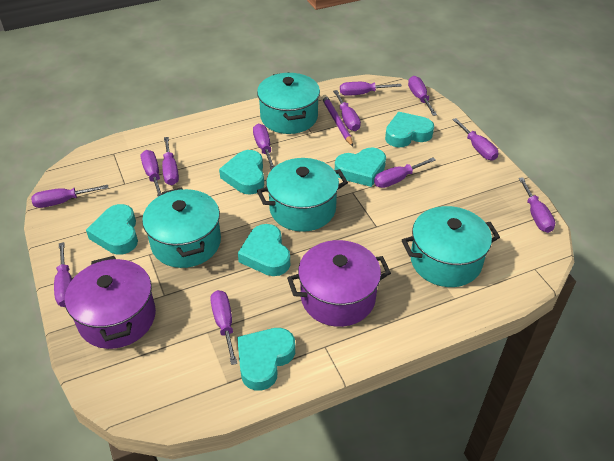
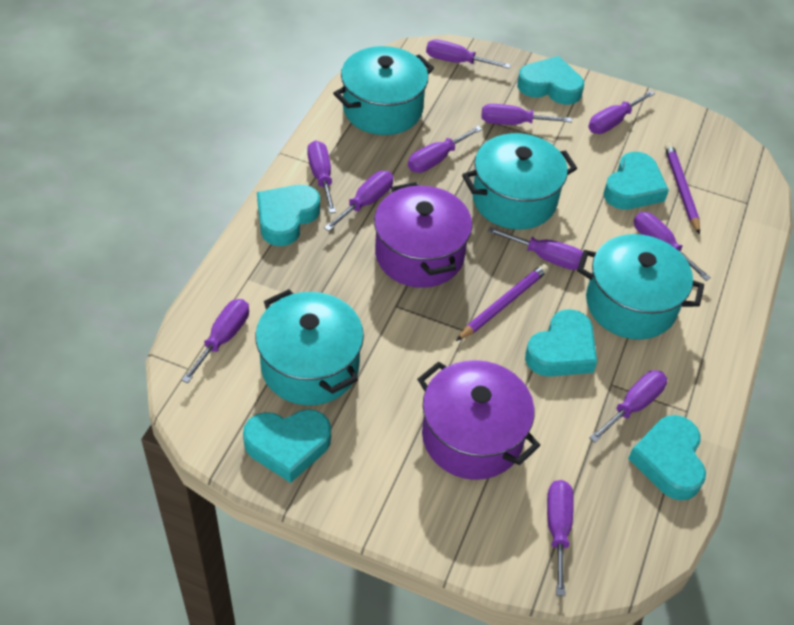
purple pencil: [322,95,353,146] = 1 -> [456,264,549,341] [665,143,700,235] = 2
purple screwdriver: [31,185,109,208] [54,242,72,307] [141,150,162,197] [162,137,179,185] [210,290,237,365] [253,124,275,170] [333,90,361,131] [340,82,402,96] [374,158,436,188] [408,76,437,116] [452,118,498,160] [519,177,556,233] = 12 -> [182,299,249,383] [307,140,336,213] [324,171,393,231] [408,126,482,173] [426,39,511,69] [481,104,572,125] [488,227,583,270] [547,480,574,596] [588,90,655,134] [589,370,667,442] [634,212,711,281] = 11

